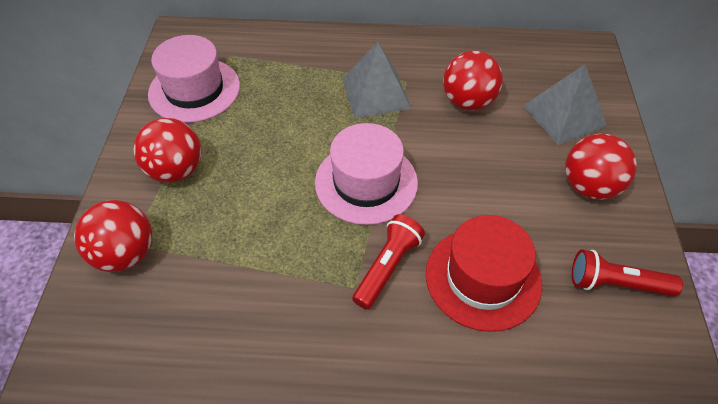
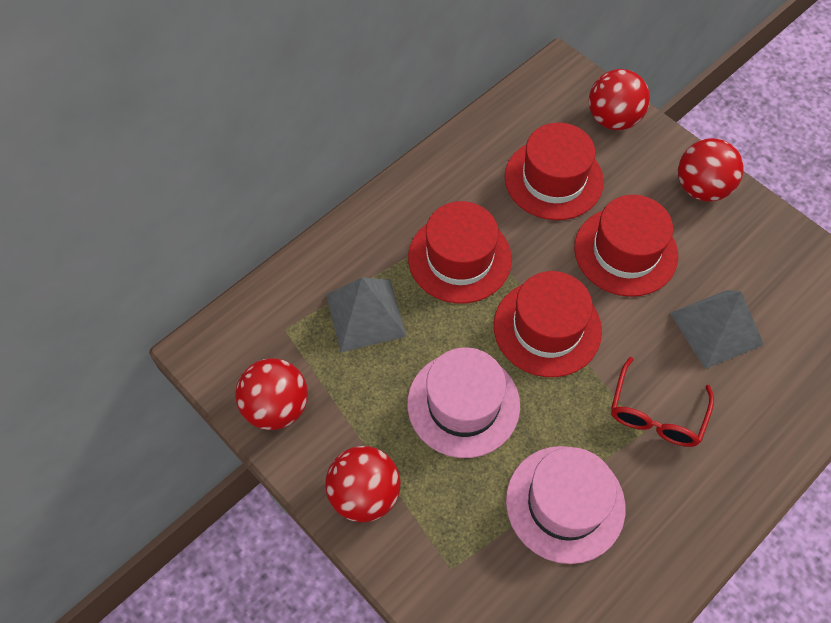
red flashlight: [352,214,425,309] [572,249,683,296] = 2 -> none = 0
red glasses: none = 0 -> [611,357,714,447] = 1
red hat: [426,215,542,332] = 1 -> [408,201,512,304] [494,271,602,377] [505,123,604,220] [574,195,678,297] = 4

